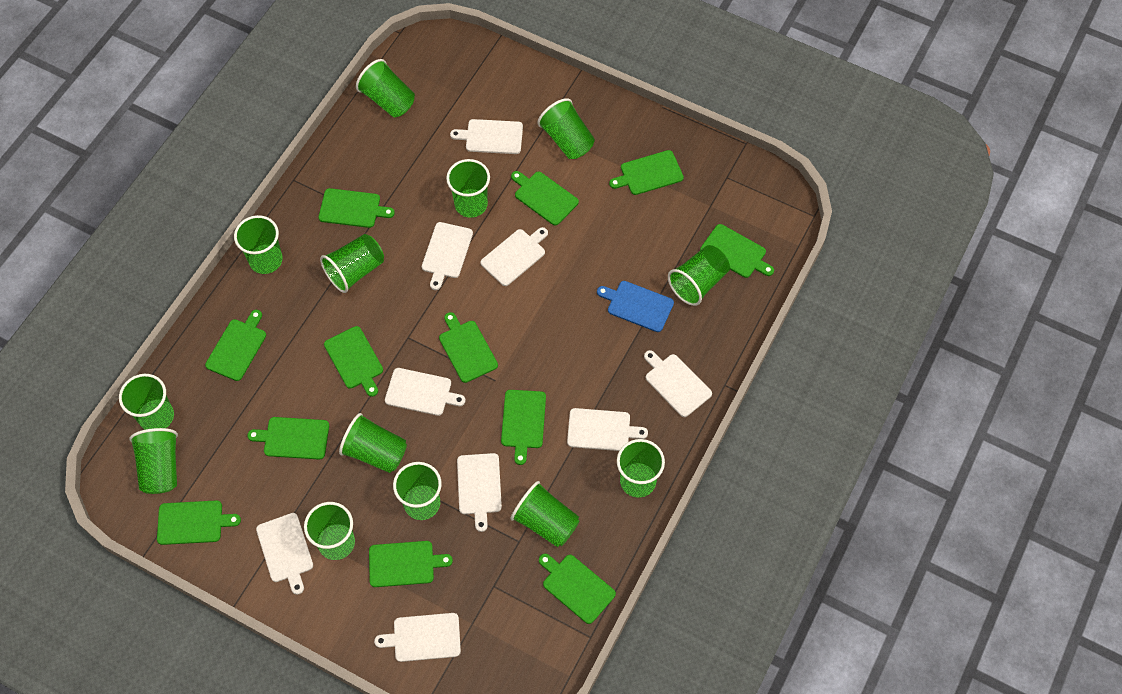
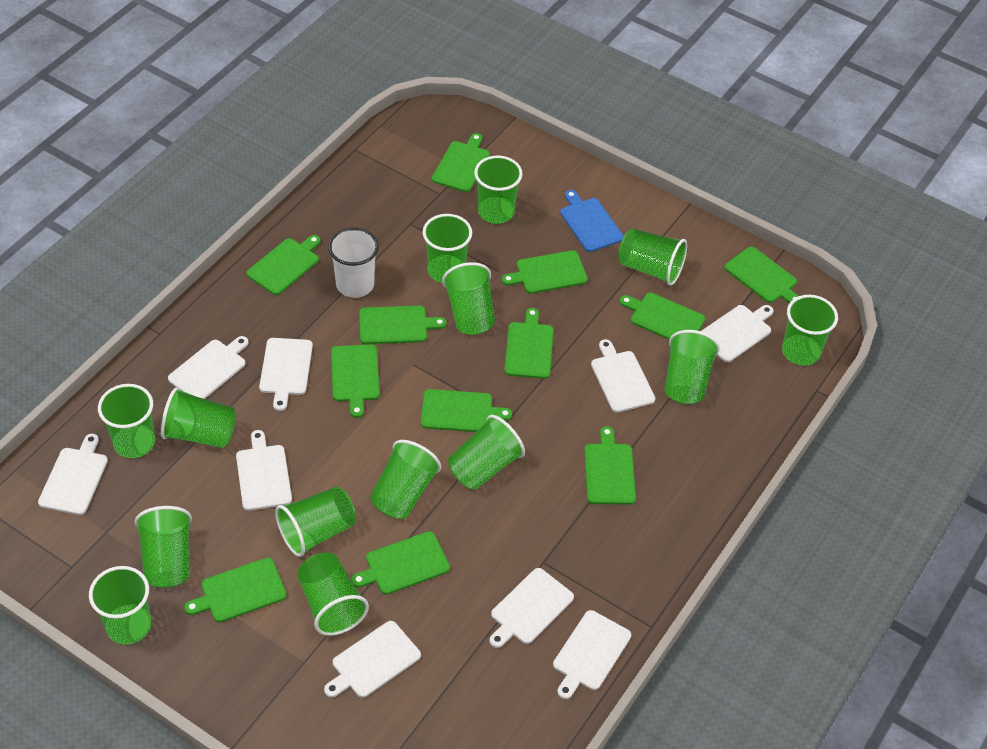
green cup: [119,374,174,430] [129,428,178,494] [234,215,283,274] [304,502,355,560] [320,234,384,293] [339,413,407,473] [356,59,415,117] [393,462,442,520] [446,159,490,218] [510,481,579,547] [537,98,595,159] [617,439,665,498] [668,245,730,306] = 13 -> [89,566,151,644] [98,384,155,458] [135,506,192,588] [161,387,236,448] [275,486,356,557] [297,552,369,636] [370,440,441,519] [423,214,472,283] [442,262,495,335] [448,415,525,490] [474,156,523,224] [618,228,687,286] [665,330,720,404] [782,295,838,366] = 14
white cup: none = 0 -> [328,228,379,298] = 1

